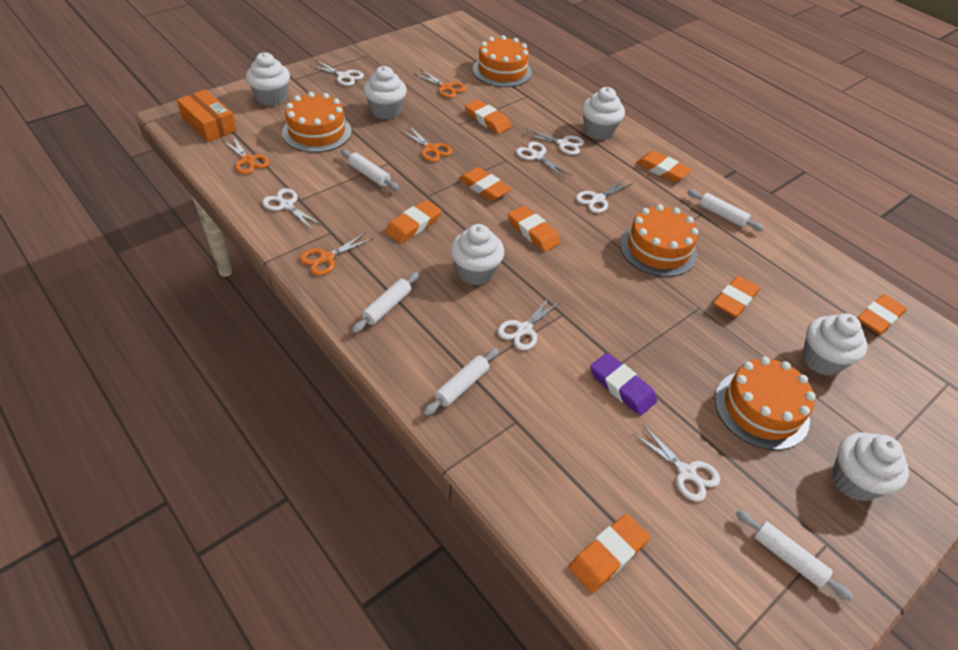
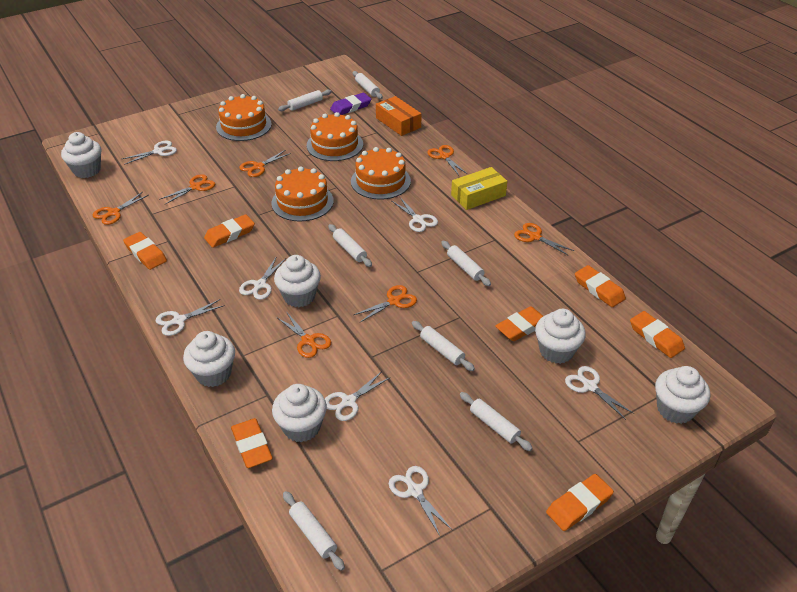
orange eraser: [385,200,442,243] [459,167,512,201] [465,99,511,134] [508,205,561,252] [569,514,650,593] [636,151,692,182] [714,276,760,318] [858,294,907,335] = 8 -> [123,232,167,270] [204,214,255,248] [231,418,273,468] [495,306,543,341] [546,474,614,531] [575,265,626,307] [630,311,685,358] = 7
orange scissors: [223,135,270,174] [300,233,373,276] [400,125,453,162] [415,70,466,98] = 4 -> [93,192,149,225] [159,174,215,204] [239,150,291,177] [276,313,331,358] [354,285,417,323] [427,145,467,175] [514,223,574,256] = 7
white rolling pin: [341,149,399,190] [352,272,419,333] [424,348,499,416] [687,189,764,231] [736,510,854,601] = 5 -> [278,90,332,111] [283,491,345,571] [328,224,372,267] [353,71,383,99] [412,321,475,371] [441,241,491,286] [460,392,533,451] = 7
yellow box: none = 0 -> [451,167,507,210] = 1

